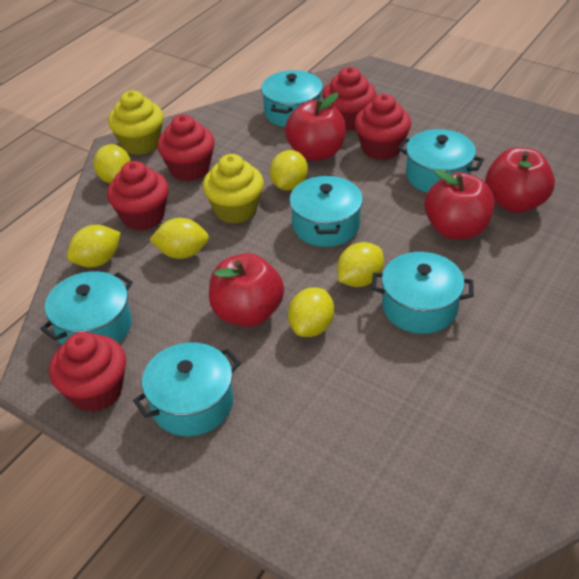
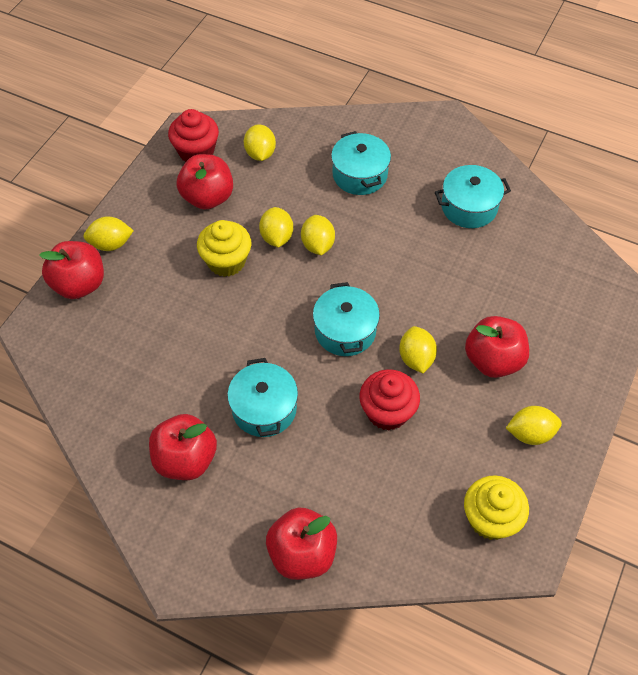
red apple: [209,253,284,327] [285,93,346,161] [424,169,494,239] [485,147,555,213] = 4 -> [39,241,104,299] [149,414,217,480] [177,154,233,210] [266,508,337,580] [465,316,529,378] = 5
red cupcake: [49,332,126,412] [107,161,169,231] [157,115,215,181] [322,67,376,131] [354,94,411,160] = 5 -> [168,109,219,162] [359,369,420,430] = 2
turquoise pot: [40,271,133,345] [133,342,241,436] [261,70,323,127] [289,175,363,247] [371,252,474,334] [398,129,484,193] = 6 -> [227,358,298,437] [313,282,380,356] [331,131,391,195] [435,165,511,228] = 4

